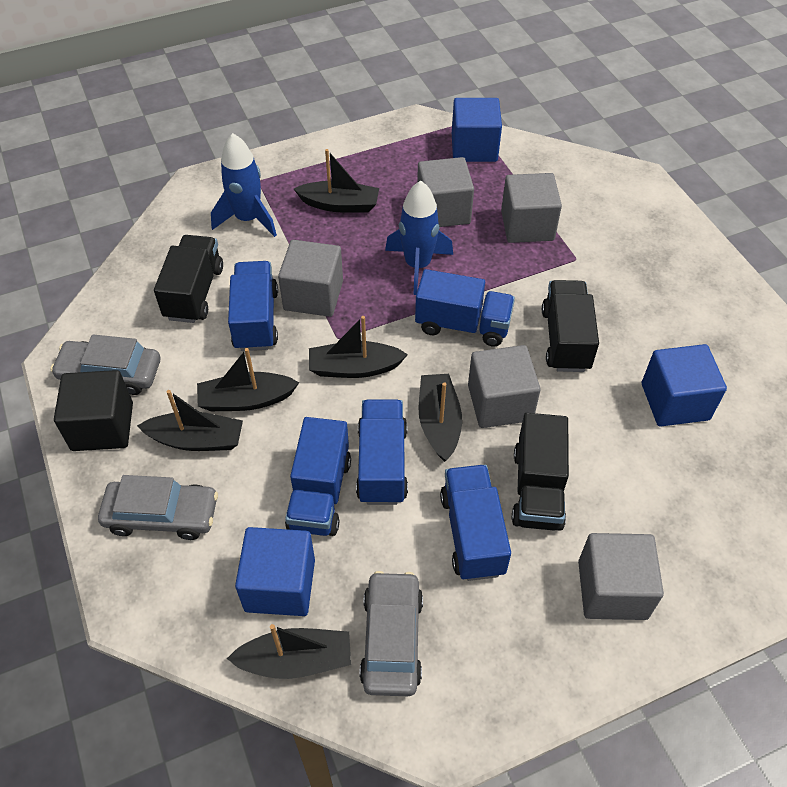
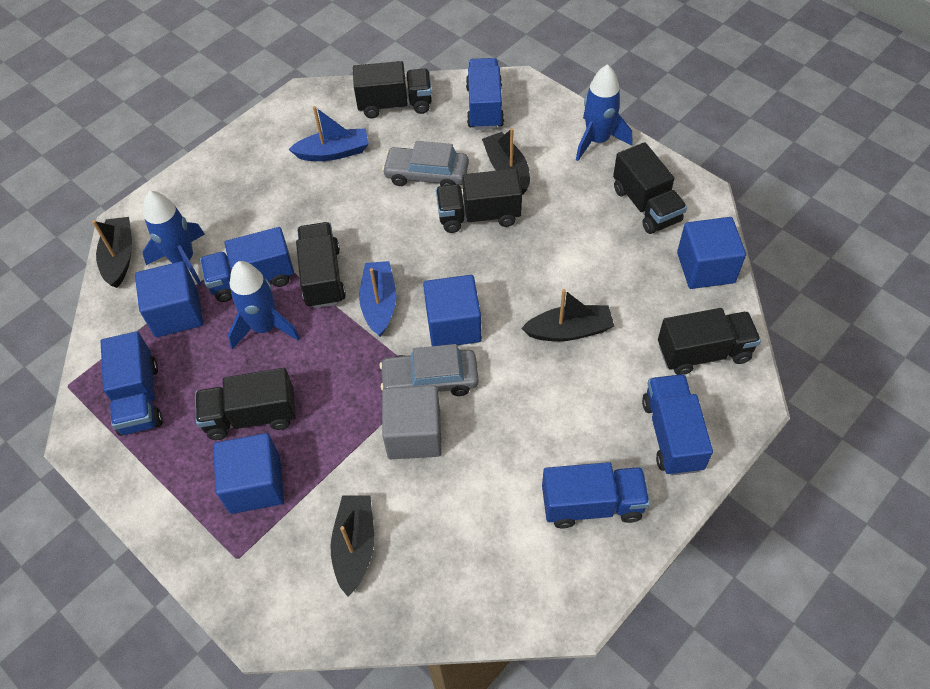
black boat: [137,390,243,451] [197,348,299,411] [227,624,351,679] [294,149,379,213] [309,316,408,378] [419,374,462,462] = 6 -> [92,217,132,288] [331,495,374,596] [482,128,530,194] [521,289,614,341] = 4
black cube: [54,370,133,451] = 1 -> none = 0
black truck: [154,235,223,323] [512,413,569,531] [542,280,599,372] = 3 -> [195,368,296,440] [296,222,346,309] [353,61,432,118] [436,169,522,233] [613,142,687,234] [658,308,761,375] = 6
blue boat: none = 0 -> [288,106,369,161] [359,261,396,337] = 2
blue cube: [235,527,315,616] [452,98,502,162] [642,344,727,427] = 3 -> [135,261,203,337] [213,433,284,514] [423,275,482,346] [677,217,746,289] = 4
blue rocket: [211,133,277,237] [385,181,453,295] = 2 -> [143,191,205,285] [228,261,300,349] [576,64,632,161] = 3
grey car: [51,335,160,395] [98,475,218,540] [359,571,423,696] = 3 -> [379,344,479,396] [382,141,469,186] = 2
grey cube: [278,240,343,317] [417,157,474,227] [468,345,541,428] [501,173,562,243] [578,533,664,620] = 5 -> [382,385,442,459] = 1

